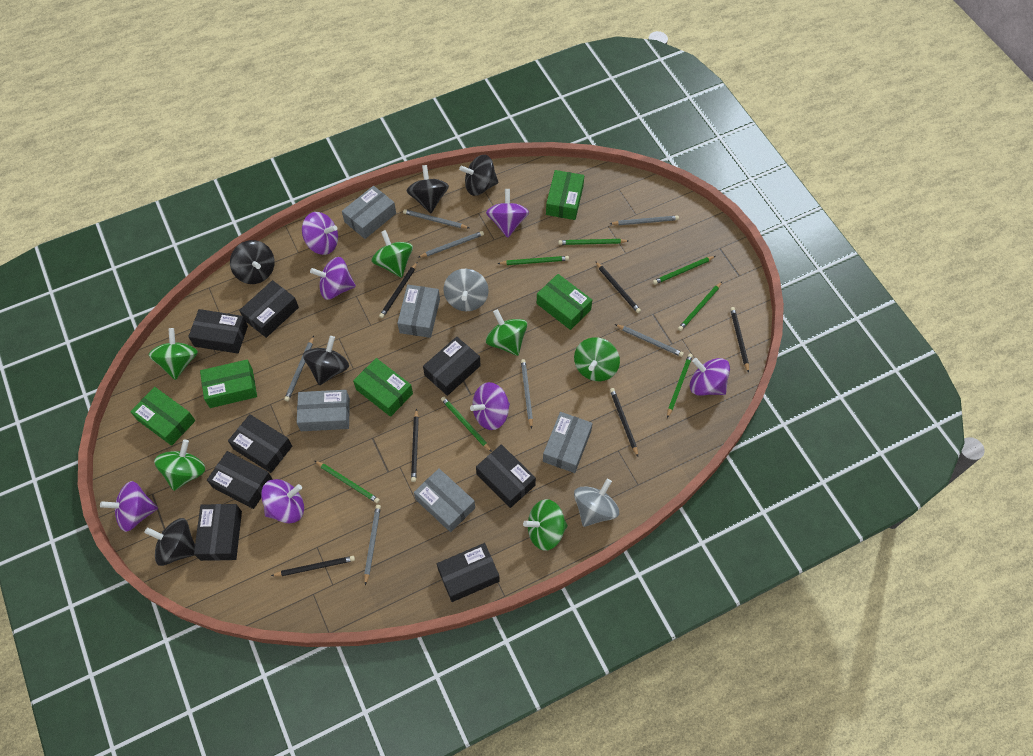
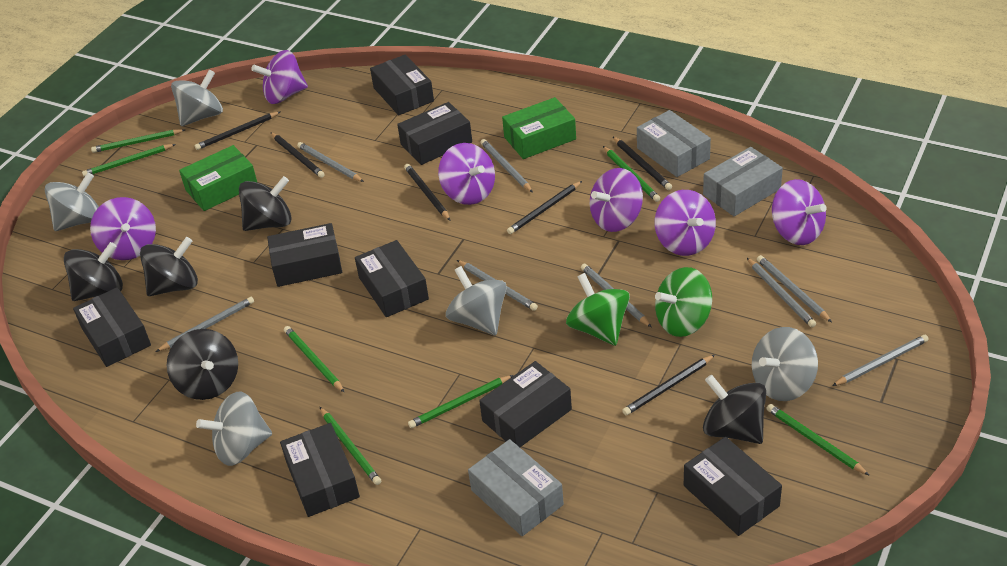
green box: [130,387,195,446] [200,359,257,408] [353,358,413,417] [537,274,592,330] [546,170,584,220] = 5 -> [179,145,257,211] [502,97,576,159] = 2
green spinning top: [148,328,198,380] [154,440,205,491] [372,230,413,278] [486,309,527,356] [523,499,568,551] [574,337,620,381] = 6 -> [566,273,630,346] [655,267,712,337] = 2
grey box: [297,390,350,431] [342,186,396,239] [397,285,440,338] [414,468,475,532] [543,412,593,473] = 5 -> [468,439,564,536] [637,110,711,177] [703,147,783,217] = 3
grey pencil: [284,336,314,401] [364,505,381,585] [403,209,469,228] [418,231,484,258] [521,359,533,429] [610,215,679,225] [615,324,684,357] = 7 -> [156,297,254,352] [297,142,364,182] [457,260,538,311] [480,139,533,193] [581,264,652,327] [747,258,816,327] [757,255,832,322] [832,335,929,386] = 8
grey spinning top: [443,269,489,311] [574,479,619,527] = 2 -> [45,173,99,231] [171,70,223,126] [196,391,272,466] [446,266,507,335] [752,327,818,401] = 5
purple spinning top: [100,481,158,532] [261,479,304,523] [302,212,338,255] [310,257,356,300] [470,382,510,430] [486,189,529,238] [690,358,730,396] = 7 -> [90,197,156,260] [251,50,308,104] [438,143,495,205] [590,168,643,232] [655,190,716,256] [772,179,826,245] = 6

